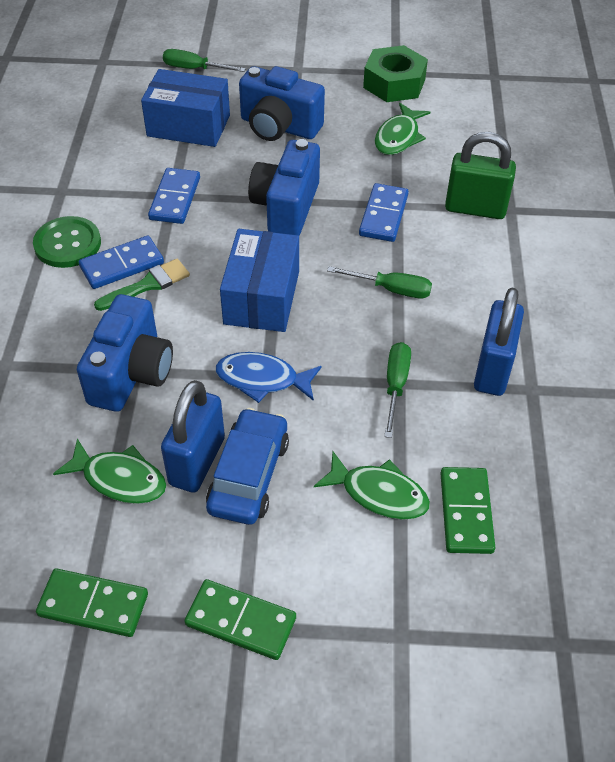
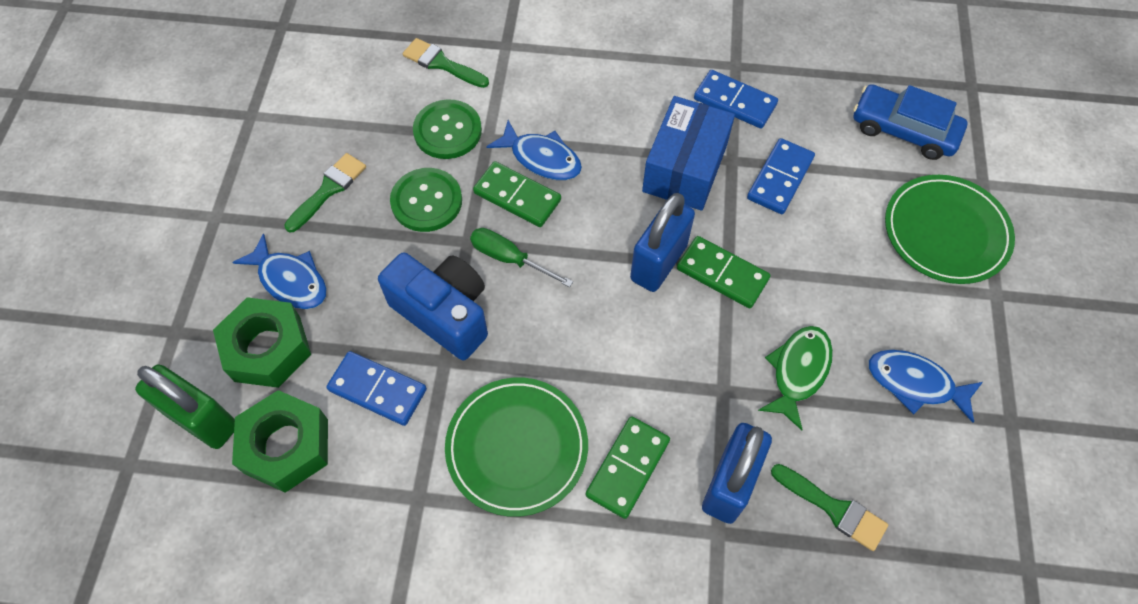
blue box: [141,69,230,147] [220,229,299,332] = 2 -> [642,96,735,211] = 1
blue camera: [77,294,173,412] [239,66,325,141] [248,139,320,236] = 3 -> [378,252,488,360] = 1
blue fish: [216,352,322,403] = 1 -> [232,233,327,309] [486,120,582,180] [869,350,983,423] = 3
green brush: [94,259,190,311] = 1 -> [284,153,366,232] [403,38,489,88] [771,464,888,551] = 3
green button: [33,216,101,268] = 1 -> [390,168,462,232] [413,100,482,159] = 2
green fish: [53,439,166,504] [314,452,430,520] [375,103,430,155] = 3 -> [758,326,833,430] = 1
green nut: [363,45,428,102] = 1 -> [213,297,311,388] [232,390,328,493] = 2
green plate: none = 0 -> [445,378,588,517] [885,175,1015,284] = 2
green screwdriver: [163,49,246,72] [327,266,432,299] [384,342,411,438] = 3 -> [470,228,573,287] = 1

